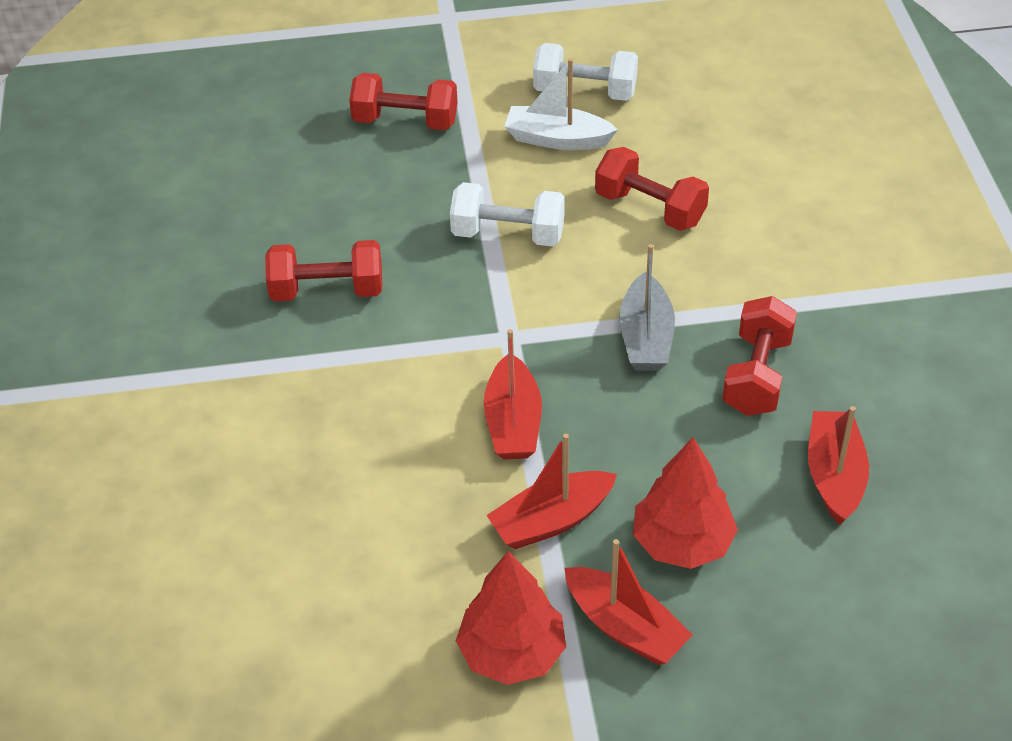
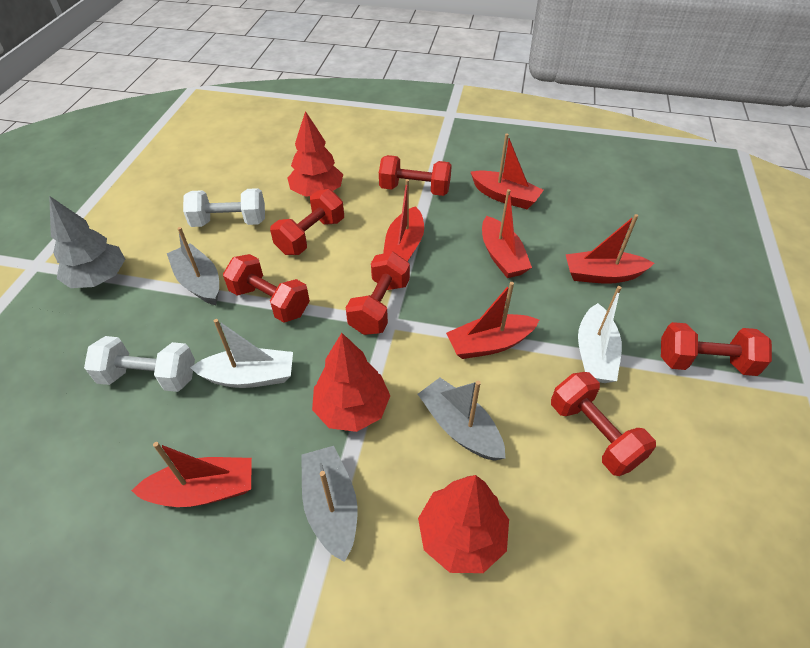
grey boat: [619,244,675,371] = 1 -> [167,227,219,305] [301,446,357,562] [418,378,505,461] = 3
grey tree: none = 0 -> [49,196,125,288] = 1
red boat: [484,329,542,460] [486,434,617,549] [564,539,693,665] [808,406,869,525] = 4 -> [131,442,252,507] [383,179,424,262] [446,282,539,359] [471,134,544,209] [482,189,532,278] [565,214,654,284] = 6
red dumbbell: [265,240,382,301] [349,73,458,130] [595,147,709,231] [722,296,797,416] = 4 -> [223,254,310,323] [270,189,344,255] [346,252,410,335] [379,155,452,196] [551,372,656,476] [661,322,772,376] = 6
red tree: [456,551,566,685] [633,437,738,569] = 2 -> [288,111,343,197] [312,333,390,432] [418,475,509,573] = 3
white boat: [504,58,618,150] = 1 -> [190,319,293,388] [578,286,622,383] = 2

